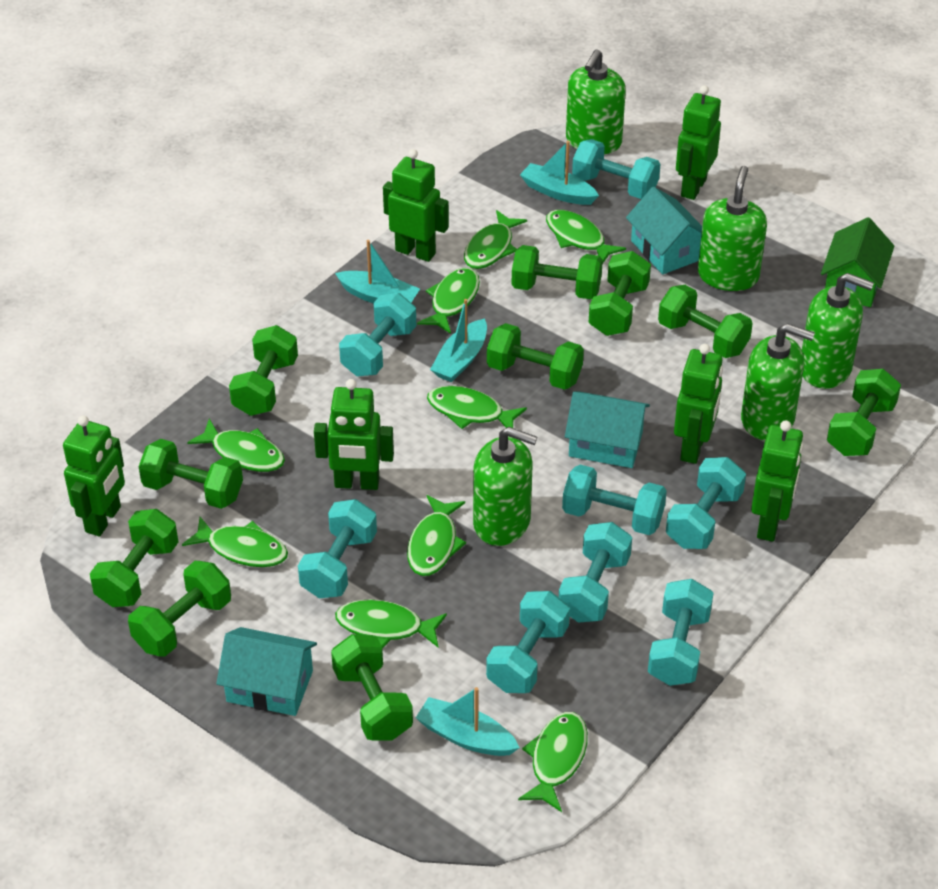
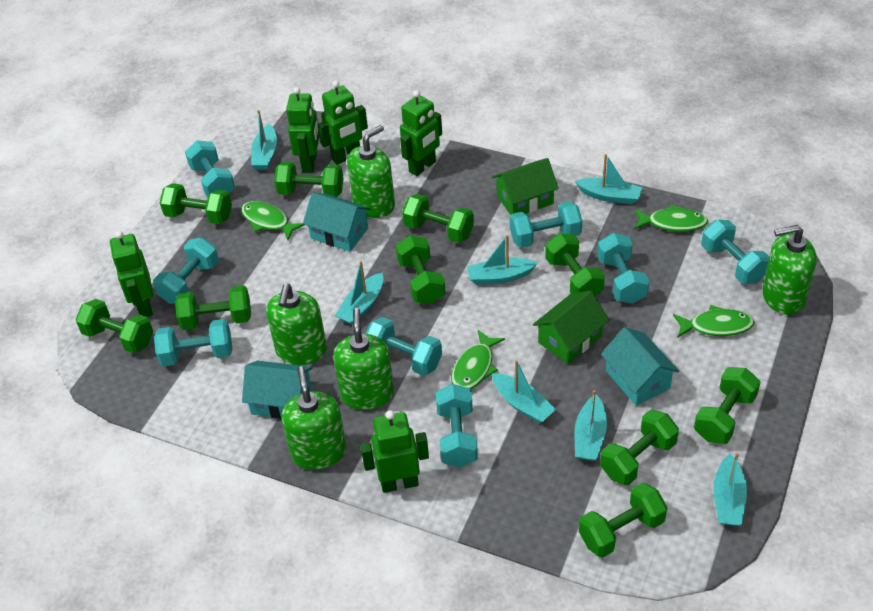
green fish: [182,517,288,567] [187,419,285,472] [335,599,447,649] [407,495,466,576] [417,268,480,334] [427,386,527,429] [464,210,527,269] [518,712,588,812] [546,210,626,264] = 9 -> [241,201,304,240] [451,330,505,389] [635,204,708,232] [673,305,754,337] = 4
green house: [821,217,894,307] = 1 -> [492,158,559,215] [533,290,609,364] = 2
green robot: [63,415,125,537] [314,379,394,490] [383,149,449,262] [674,344,723,464] [676,85,721,200] [751,420,804,542] = 6 -> [110,231,153,317] [286,87,319,173] [318,80,368,165] [360,410,429,493] [400,90,442,176] = 5
turquoise boat: [335,240,420,303] [416,687,520,756] [430,299,487,382] [520,141,599,205] = 4 -> [251,110,277,170] [335,261,384,325] [467,235,538,285] [492,360,556,423] [575,154,643,204] [575,390,607,461] [713,453,747,526] = 7

